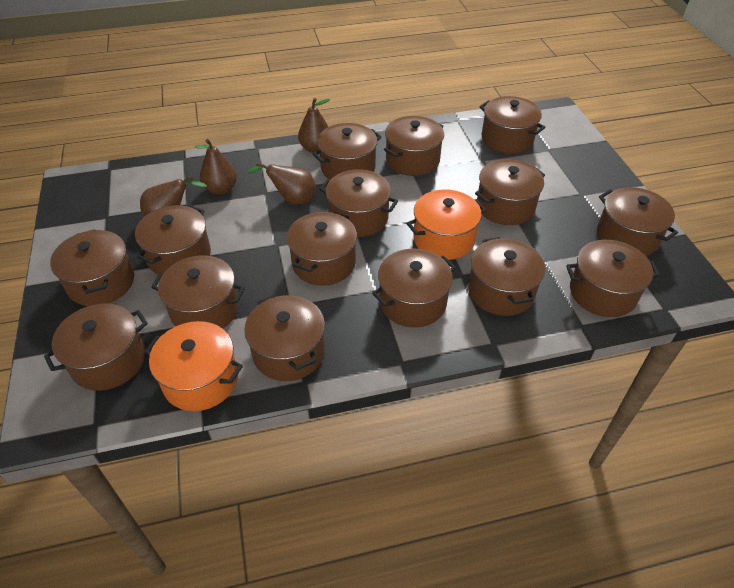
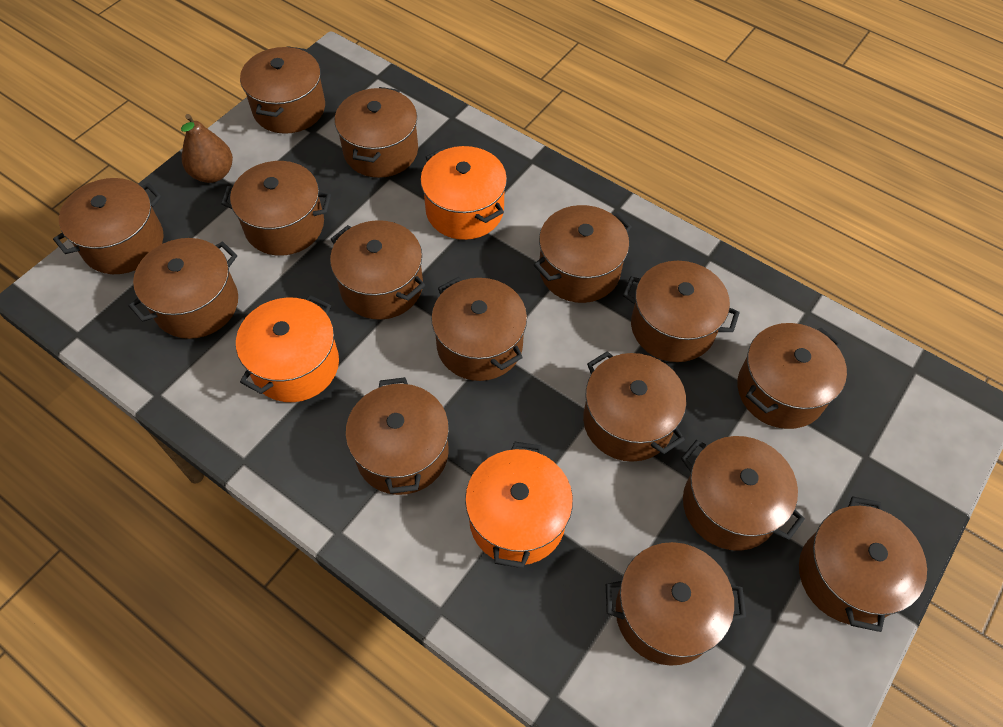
brown pear: [140,176,207,217] [195,139,237,195] [248,162,316,204] [298,98,330,153] = 4 -> [181,114,233,183] = 1
orange pot: [144,321,243,411] [407,189,486,260] = 2 -> [236,295,339,402] [420,146,507,240] [465,442,573,568] = 3

